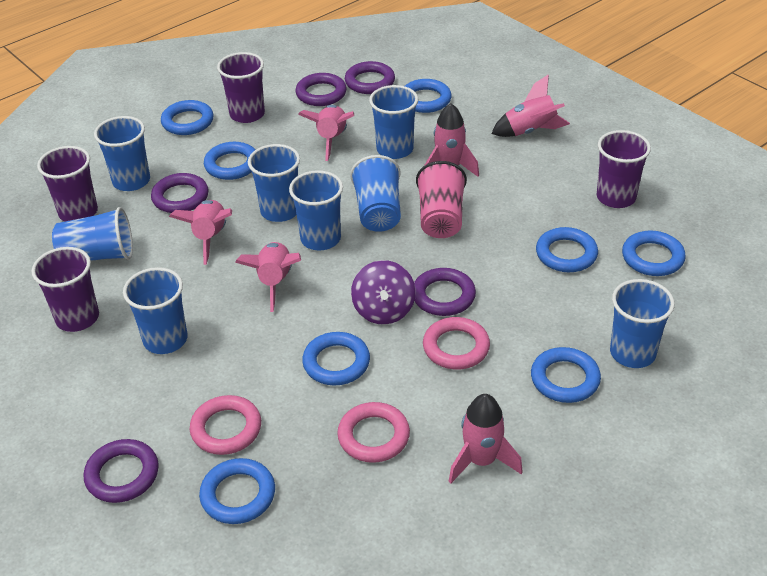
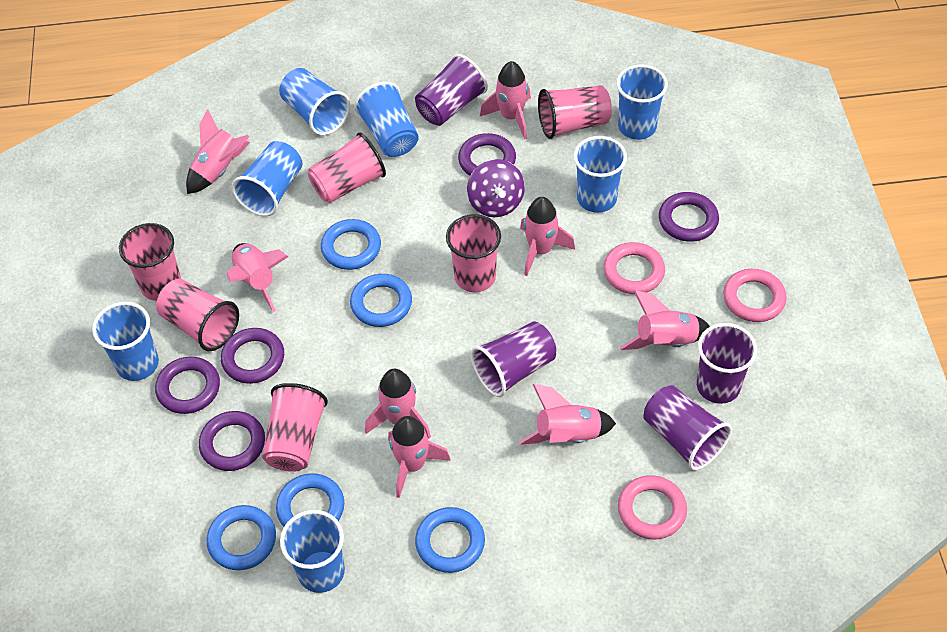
blue cup: [52,207,133,261] [94,116,150,191] [123,267,188,354] [248,144,300,222] [289,170,343,251] [350,155,401,232] [369,85,418,159] [610,279,675,368] = 8 -> [92,302,159,381] [232,141,303,216] [279,68,350,136] [280,510,345,593] [354,82,419,157] [574,136,627,213] [616,64,668,140] = 7
blue ring: [161,100,213,135] [199,458,275,524] [204,142,255,180] [302,332,370,385] [405,79,452,113] [531,347,601,403] [536,227,598,272] [622,230,686,276] = 8 -> [207,505,276,570] [276,474,344,527] [321,219,381,270] [350,274,412,327] [415,507,485,573] = 5
pink cup: [416,161,467,238] = 1 -> [119,223,181,301] [156,279,239,351] [262,383,328,472] [308,132,386,203] [446,214,501,292] [538,85,612,139] = 6
pink rocket: [169,200,232,265] [235,242,301,312] [298,105,354,161] [424,103,479,177] [448,394,523,484] [491,75,570,137] = 6 -> [186,109,250,194] [227,243,288,312] [365,369,431,438] [388,416,451,498] [480,61,531,139] [519,384,616,445] [520,197,575,276] [620,290,710,350] = 8

